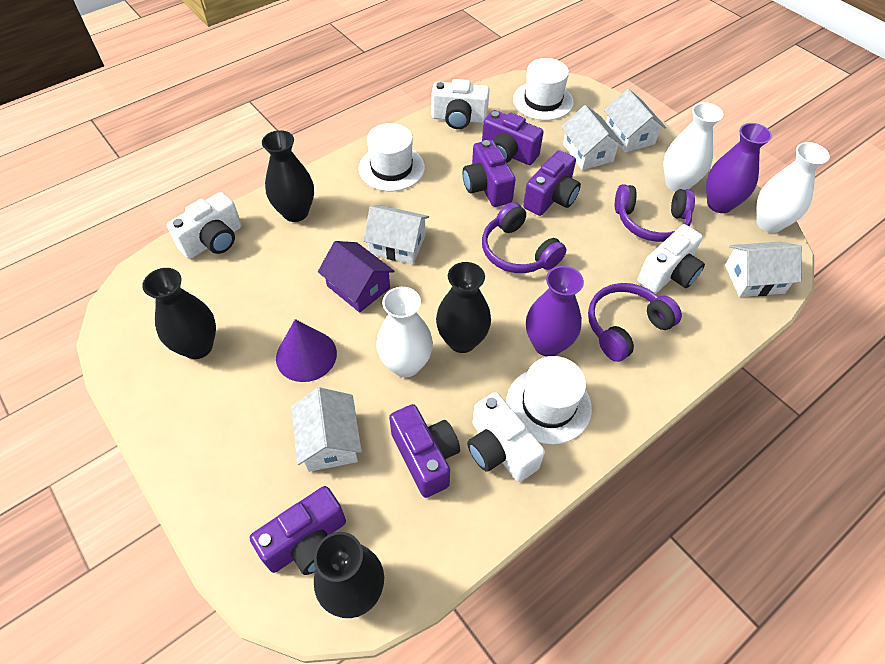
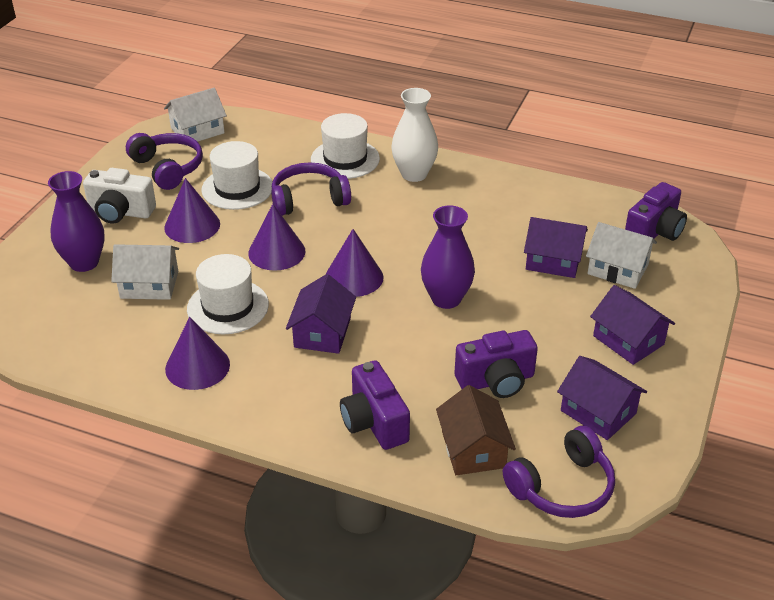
black vase: [142,268,216,359] [262,130,314,222] [314,532,384,618] [436,262,491,353] = 4 -> none = 0
brown house: none = 0 -> [436,385,516,475] = 1
purple camera: [250,486,346,575] [389,404,460,498] [463,140,516,207] [482,110,544,165] [523,150,581,216] = 5 -> [340,360,410,450] [455,330,538,398] [625,182,687,241] = 3
purple cone: [276,319,337,382] = 1 -> [164,178,220,243] [165,317,230,390] [248,204,306,271] [326,229,383,297] = 4
purple house: [318,241,395,313] = 1 -> [286,274,356,354] [524,217,588,278] [557,356,647,440] [590,285,675,365] = 4
white camera: [167,192,242,259] [431,79,489,129] [467,392,545,482] [637,224,705,293] = 4 -> [83,168,156,224] = 1
white house: [291,387,362,472] [363,205,429,264] [561,105,624,170] [604,89,666,153] [725,241,802,297] = 5 -> [111,244,179,300] [164,88,227,142] [586,222,657,289] = 3
white vase: [376,287,433,377] [663,102,723,192] [756,142,830,233] = 3 -> [391,88,438,182] = 1

